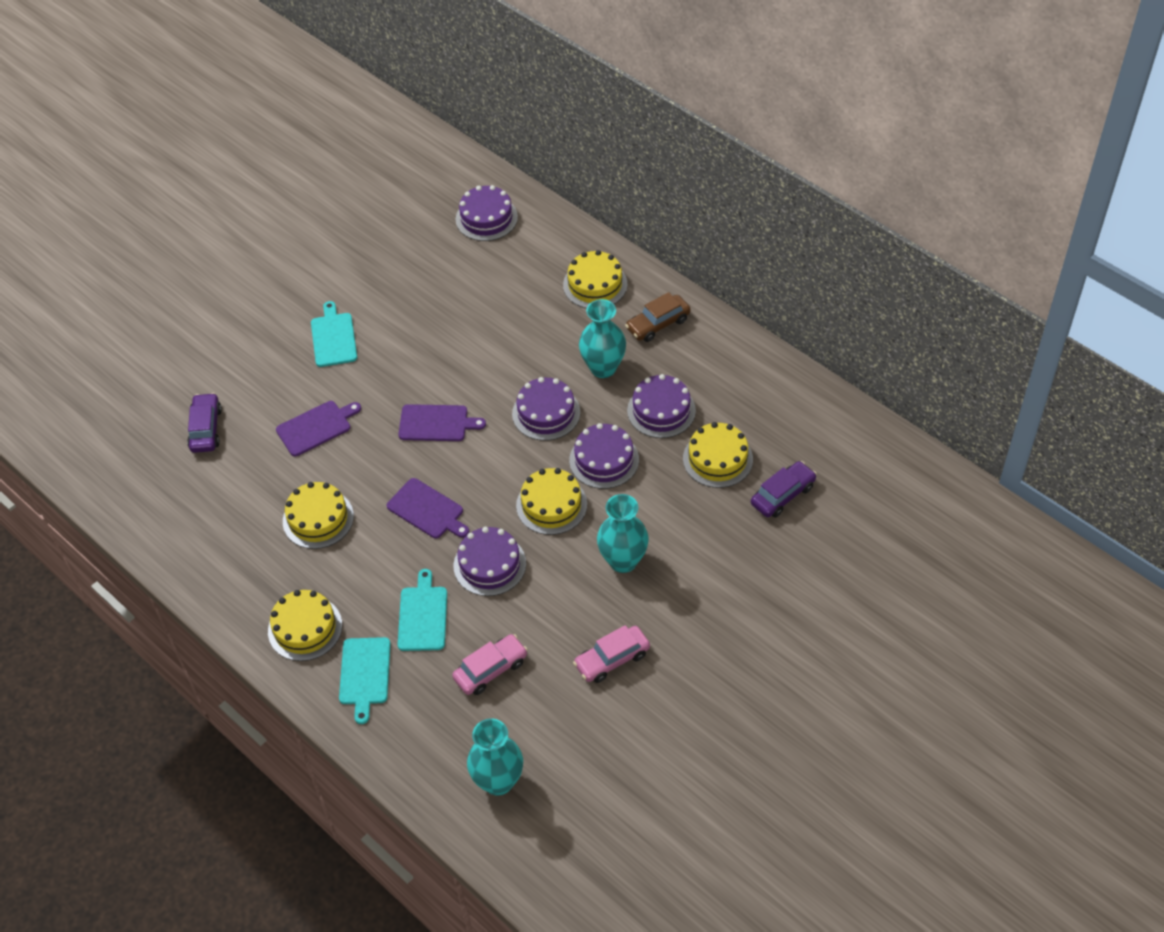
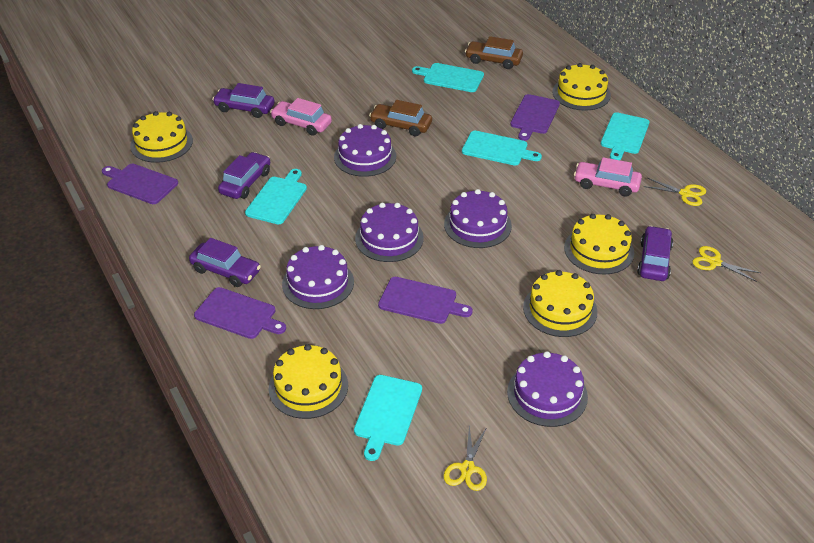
brown car: [625,292,690,342] = 1 -> [369,100,432,136] [465,36,523,69] = 2
purple car: [187,393,222,453] [751,461,817,518] = 2 -> [189,238,261,287] [212,83,275,118] [218,152,270,199] [637,226,673,281] = 4
purple cutting board: [276,401,361,456] [386,478,469,538] [398,404,486,441] = 3 -> [102,164,178,204] [194,287,286,339] [378,277,473,324] [510,94,560,141] = 4
turquoise cutting board: [311,301,357,367] [339,637,391,724] [398,569,447,651] = 3 -> [245,169,307,224] [354,375,422,461] [412,63,484,92] [462,131,542,166] [601,112,650,160] = 5
turquoise vase: [467,718,523,796] [579,299,626,378] [597,494,649,573] = 3 -> none = 0
yellow scissors: none = 0 -> [443,425,487,491] [644,178,706,206] [692,246,760,282] = 3

